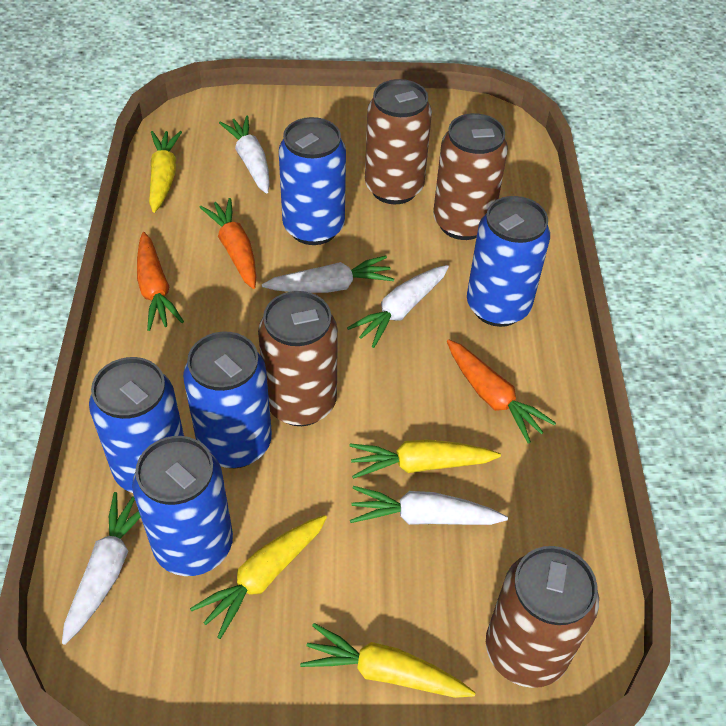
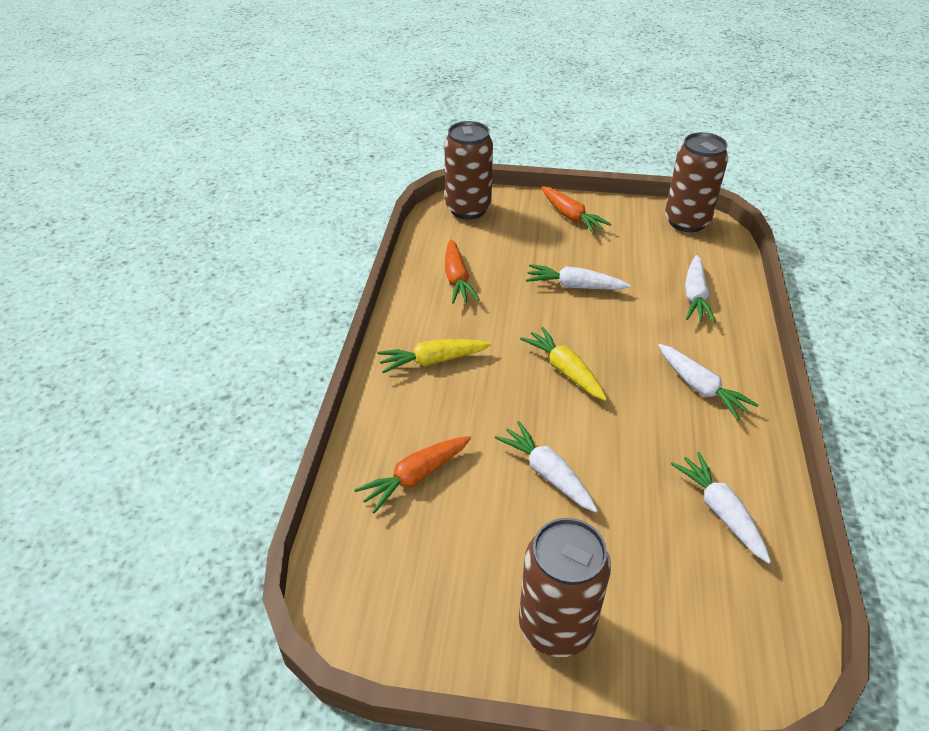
blue can: [89,357,184,493] [132,436,233,576] [183,332,272,468] [279,117,346,245] [467,196,550,327] = 5 -> none = 0
brown can: [258,291,338,426] [365,79,432,204] [433,113,508,240] [486,546,599,688] = 4 -> [444,121,493,220] [519,518,611,657] [665,132,728,232] = 3
yellow carrot: [149,131,182,213] [190,515,327,639] [300,623,476,698] [350,439,501,479] = 4 -> [377,339,491,373] [520,327,607,401] = 2

